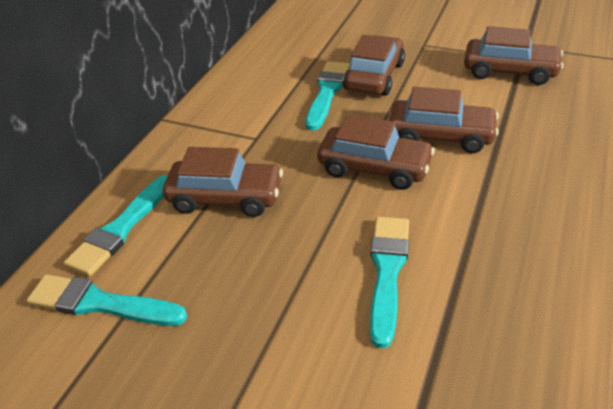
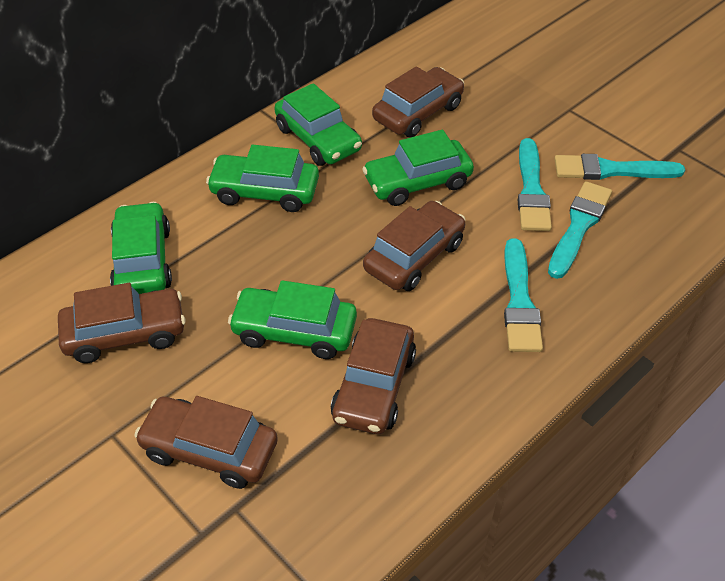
green car: none = 0 -> [110,202,172,294] [206,145,319,212] [228,280,357,359] [274,83,362,166] [362,130,474,206] = 5

